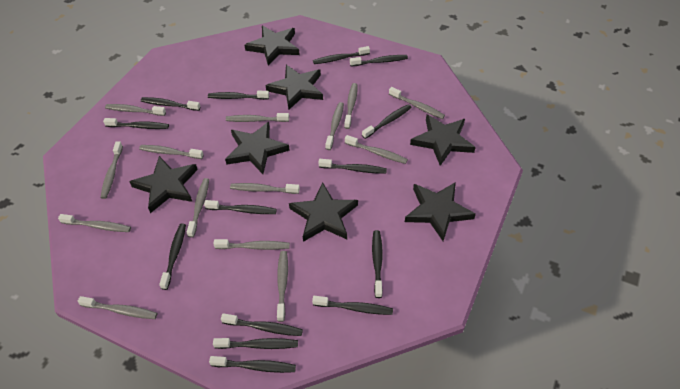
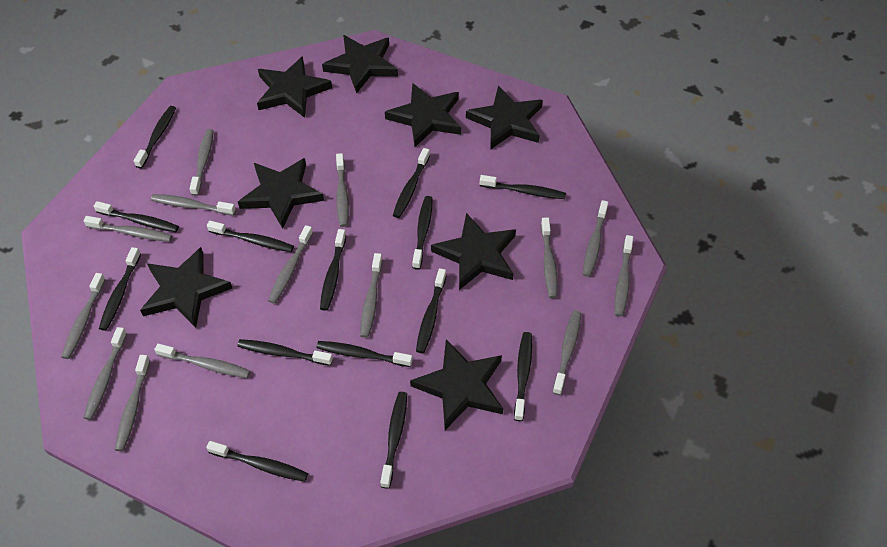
black star: [129,156,198,213] [225,122,290,174] [244,26,299,66] [265,65,323,110] [289,182,358,242] [405,182,476,241] [410,114,476,166] = 7 -> [140,247,232,328] [238,158,324,229] [257,56,332,118] [322,35,398,94] [385,83,461,147] [410,339,503,430] [431,213,516,290] [466,86,543,150] = 8

